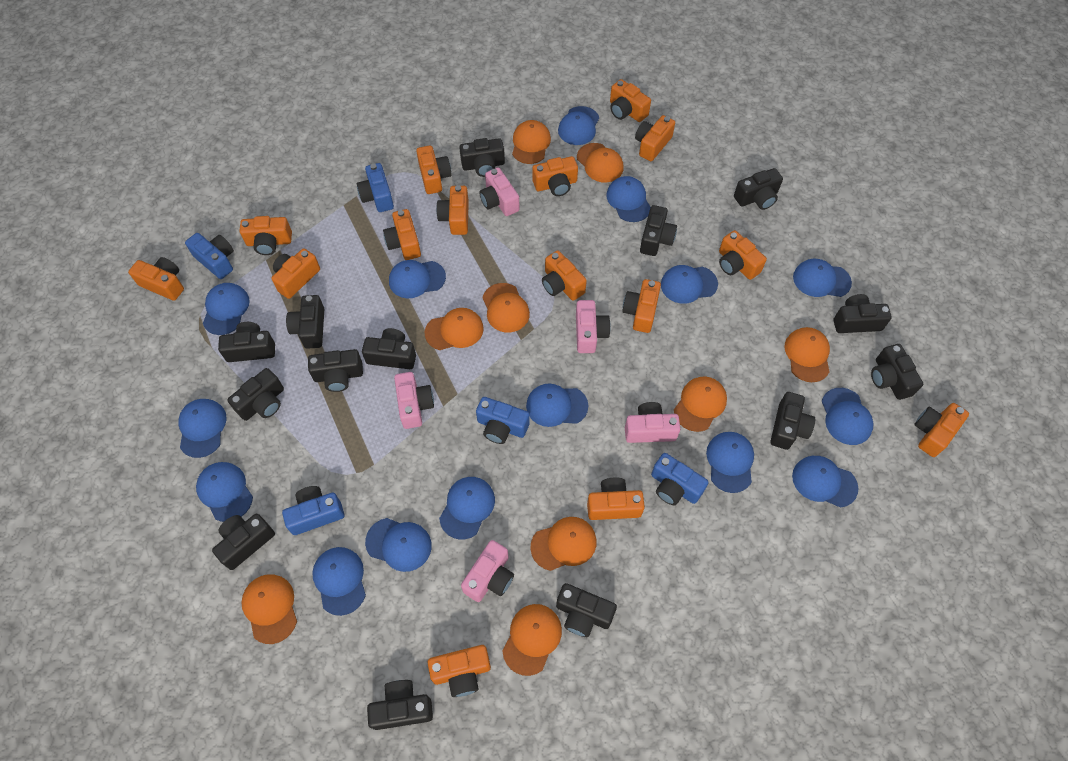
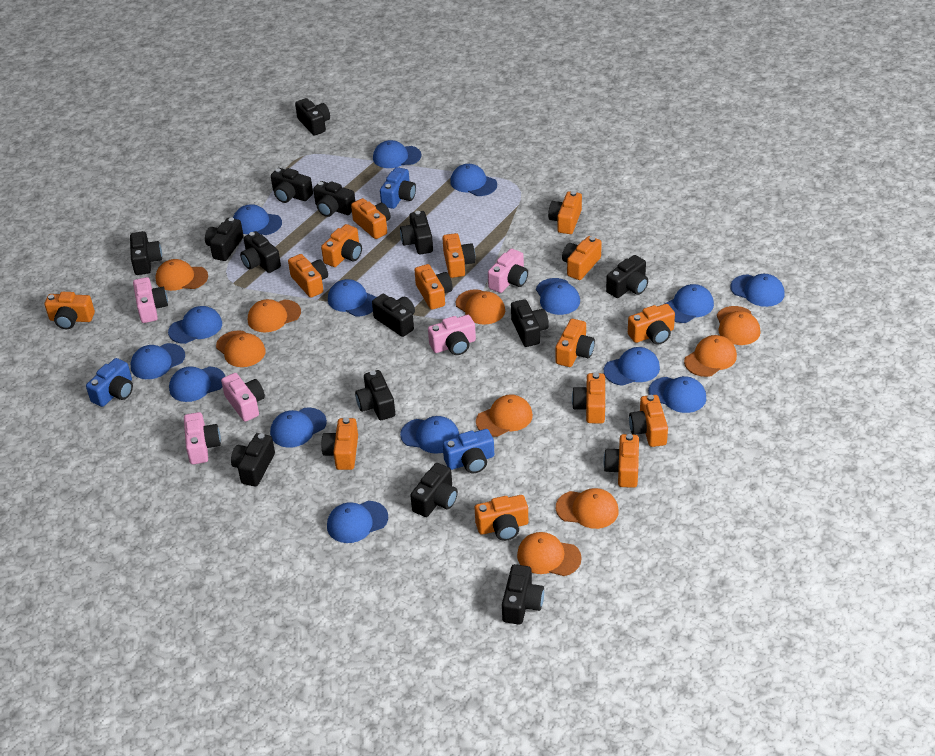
blue camera: [185,233,234,279] [282,486,344,535] [357,163,394,212] [476,397,530,444] [651,453,709,505] = 5 -> [86,358,133,407] [380,167,416,209] [443,429,494,473] = 3

